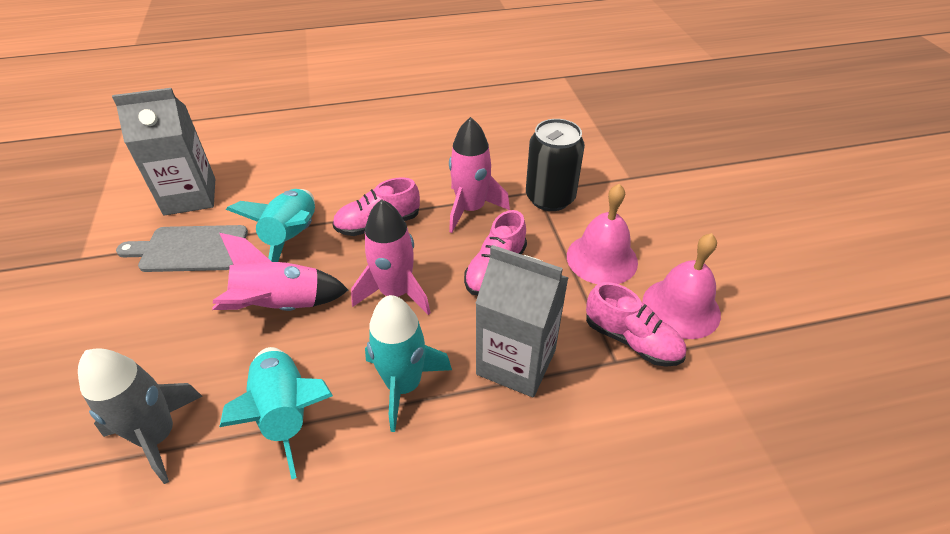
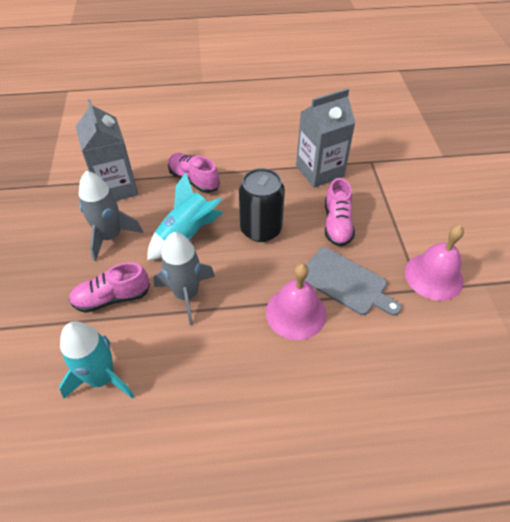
grey rocket: [78,348,203,484] = 1 -> [79,171,143,261] [153,232,215,325] = 2
pink rocket: [212,233,348,311] [351,199,431,315] [449,117,510,233] = 3 -> none = 0
turquoise rocket: [219,347,333,479] [226,189,315,262] [365,295,452,432] = 3 -> [59,321,134,398] [147,172,223,260] = 2

